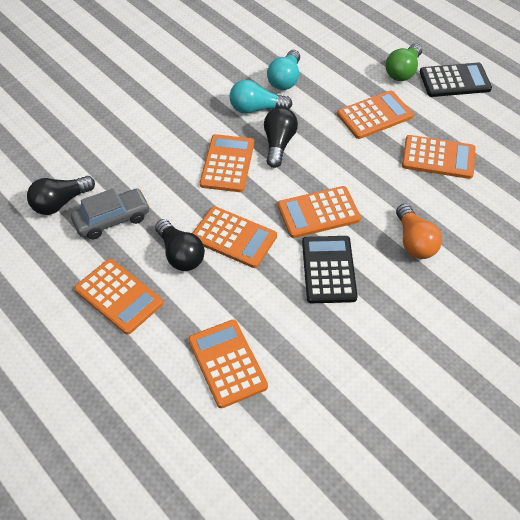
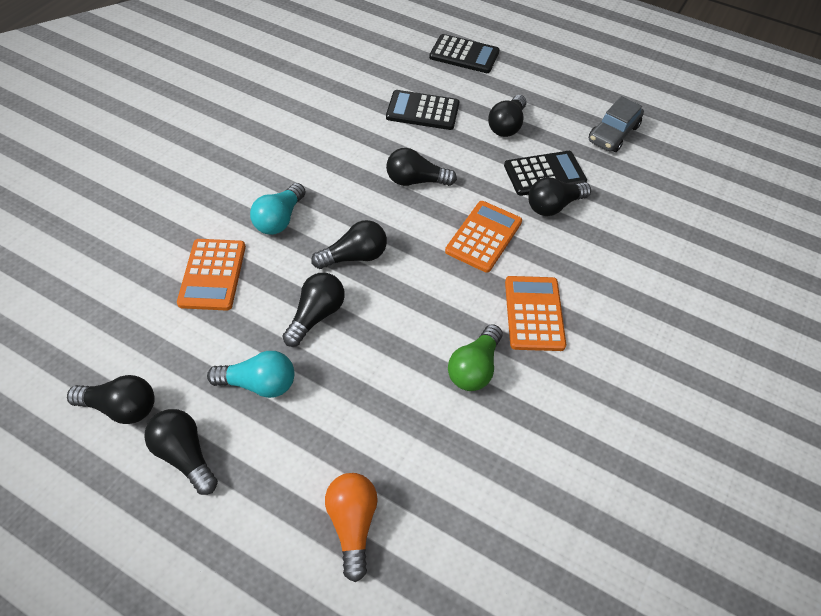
black calculator: [302,236,357,303] [420,63,492,97] = 2 -> [386,90,459,130] [429,34,500,73] [504,151,587,196] = 3
black light bulb: [27,176,95,215] [155,219,205,271] [264,107,298,168] = 3 -> [67,375,155,424] [144,409,218,495] [282,273,345,347] [311,220,387,269] [386,148,457,186] [488,95,526,137] [528,177,591,216] = 7
orange calculator: [74,259,163,335] [188,320,268,408] [192,206,277,268] [200,134,254,192] [278,186,361,238] [337,90,414,139] [402,135,476,179] = 7 -> [177,239,246,311] [445,201,522,273] [505,276,566,351] = 3

